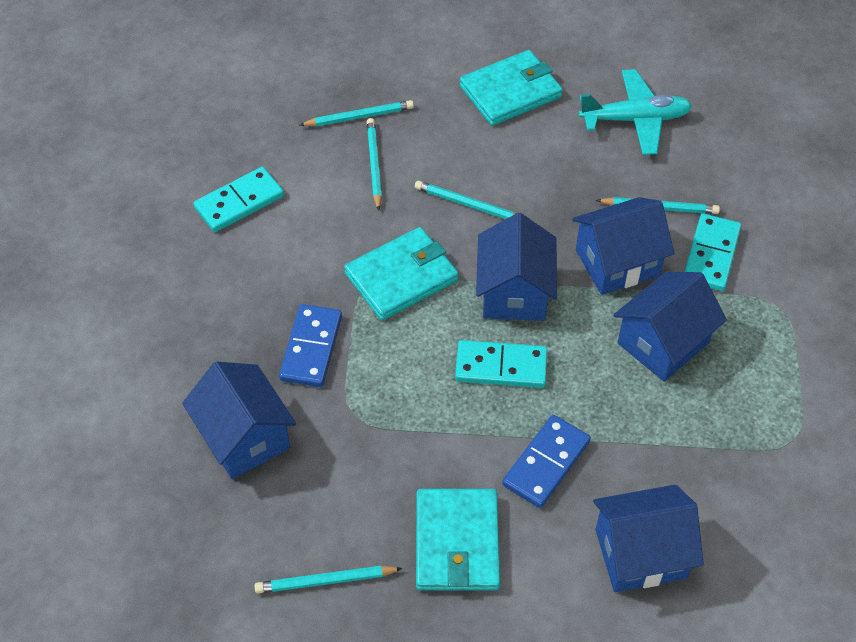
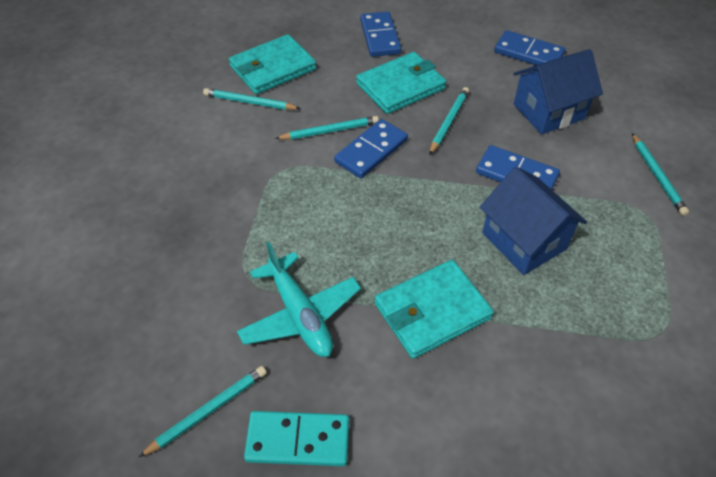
blue domino: [279,304,342,387] [502,415,591,508] = 2 -> [334,119,408,179] [360,12,401,57] [476,145,560,190] [494,30,565,65] = 4
blue house: [182,362,296,479] [476,213,557,321] [572,197,674,295] [593,485,704,592] [613,272,727,382] = 5 -> [480,167,587,275] [513,49,603,135] = 2
turquoise domino: [193,167,284,232] [455,340,548,388] [684,213,741,291] = 3 -> [244,411,349,466] = 1

